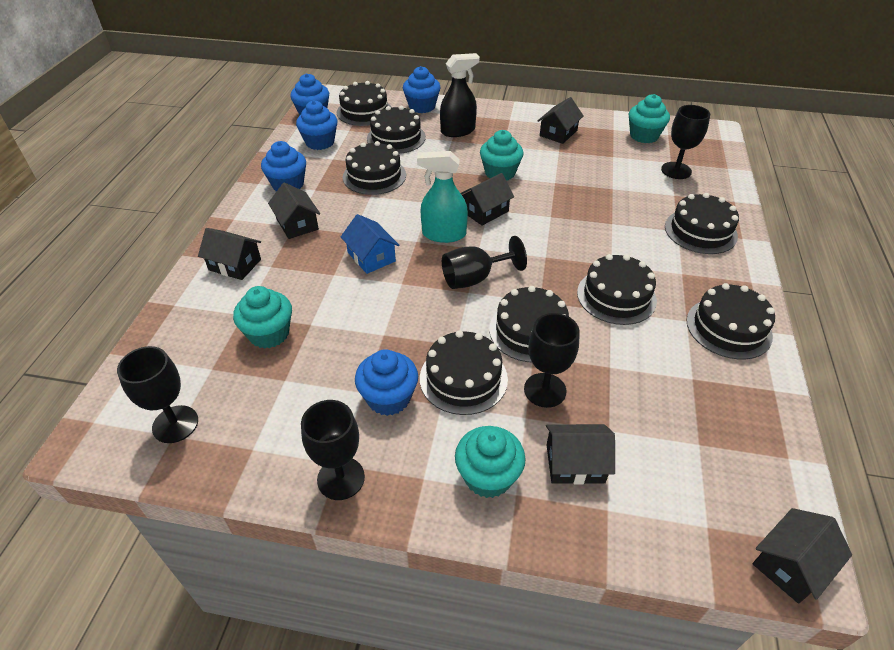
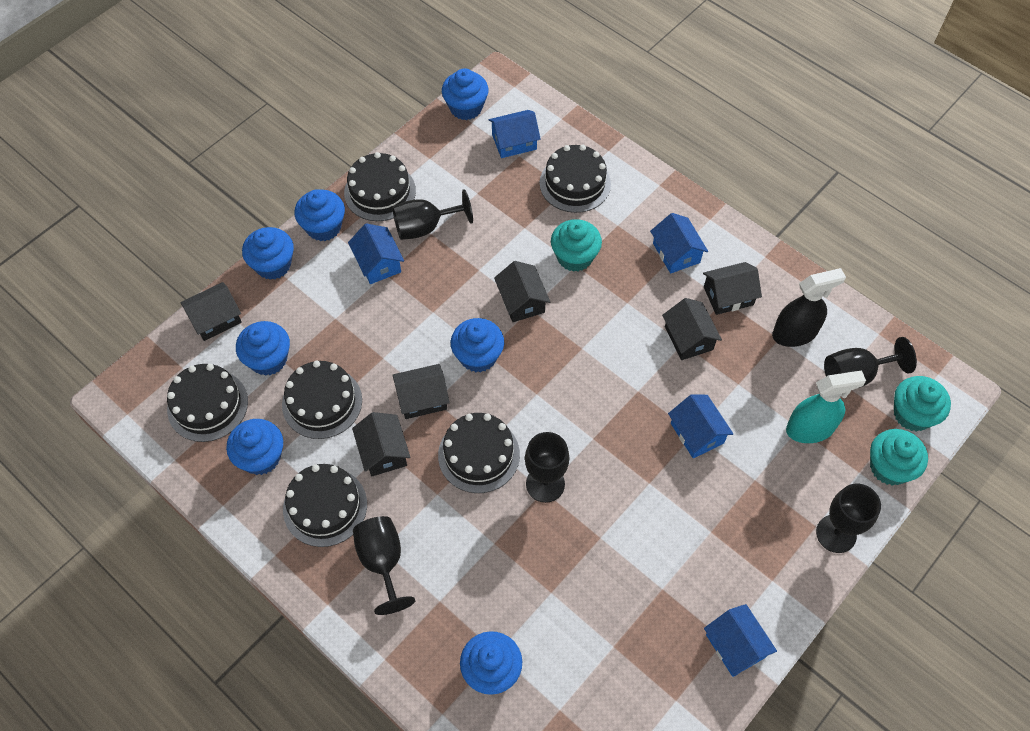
black cake: [337,81,392,126] [343,141,406,195] [367,106,426,154] [420,330,508,415] [489,286,569,362] [577,254,657,325] [665,193,739,254] [687,283,775,359] = 8 -> [167,364,248,442] [282,361,362,439] [283,464,367,547] [344,152,416,221] [438,413,520,493] [540,145,611,213] = 6
blue cupcake: [261,141,306,192] [290,73,329,115] [296,100,337,150] [355,349,418,416] [403,66,441,113] = 5 -> [226,419,283,475] [236,321,290,376] [242,227,294,280] [294,189,345,241] [442,68,489,120] [451,318,504,372] [460,631,522,695] = 7
blue house: [341,214,399,274] = 1 -> [348,223,404,284] [488,110,541,158] [650,213,708,274] [668,394,733,458] [704,604,777,677] = 5
turquoise cupcake: [233,286,292,349] [455,426,526,498] [480,130,523,181] [629,94,670,143] = 4 -> [551,219,602,272] [870,429,928,485] [894,376,951,431] = 3

